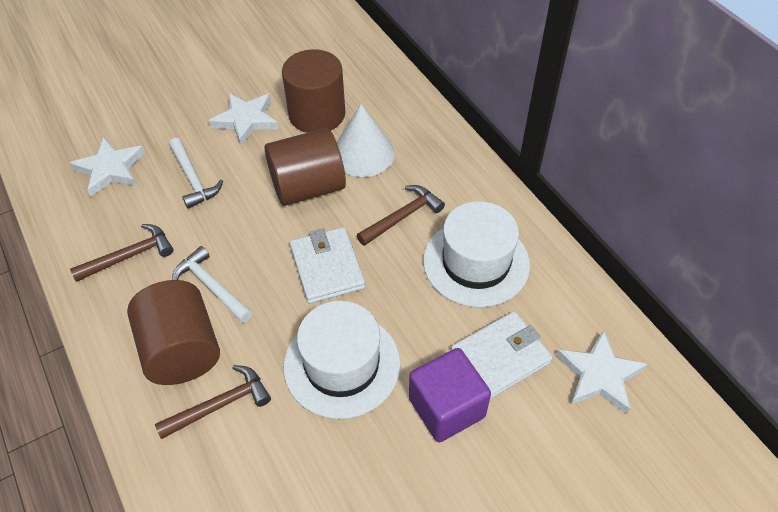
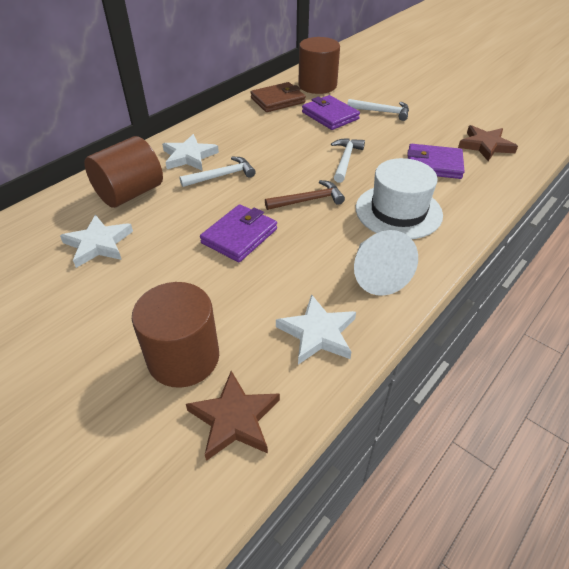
brown hammer: [70,224,173,282] [155,365,271,439] [357,185,445,246] = 3 -> [265,180,345,210] = 1
brown star: none = 0 -> [186,371,280,461] [458,125,518,161] = 2
brown wallet: none = 0 -> [251,82,306,112] = 1
purple cube: [409,348,491,442] = 1 -> none = 0
purple wallet: none = 0 -> [200,204,277,262] [302,95,360,130] [407,144,464,179] = 3
white hammer: [169,138,223,209] [172,246,252,323] = 2 -> [179,157,256,187] [331,138,365,183] [347,99,409,121] = 3
white hat: [283,301,400,419] [423,201,530,307] = 2 -> [356,158,443,239] = 1
white wallet: [290,227,365,304] [451,311,553,399] = 2 -> none = 0

